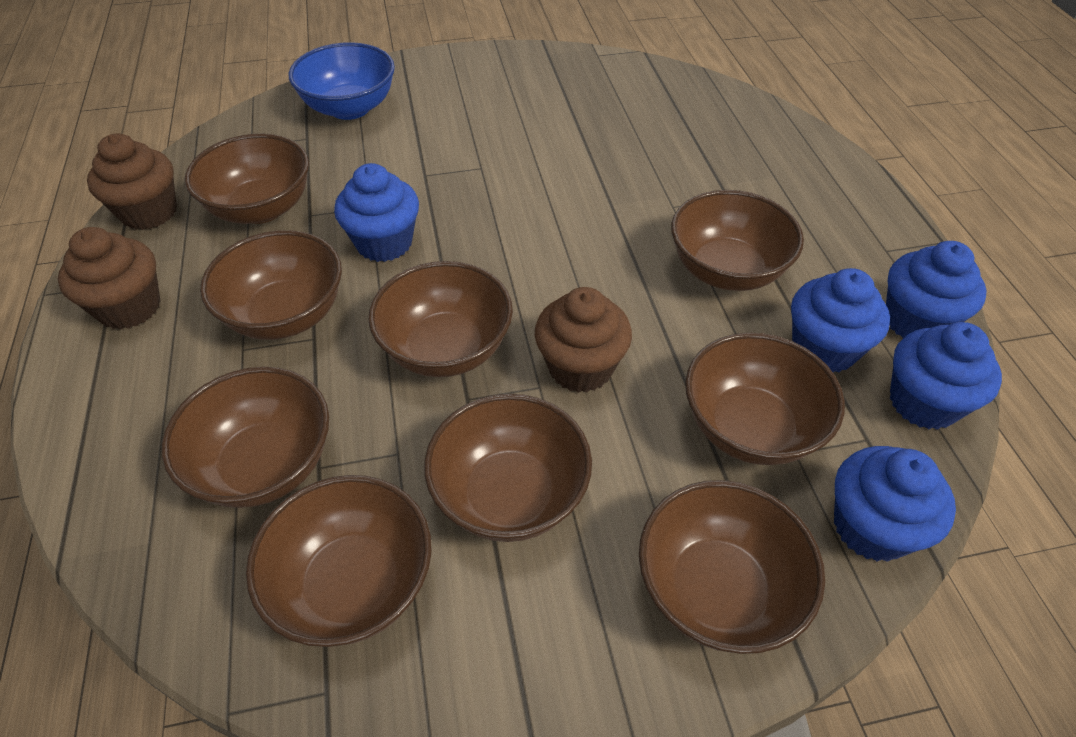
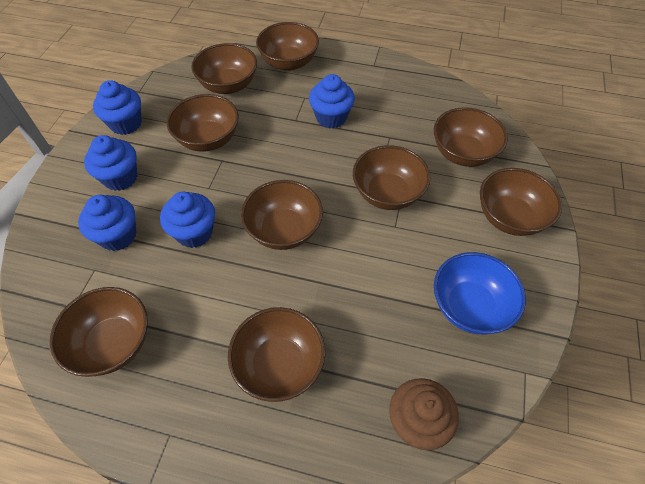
brown cupcake: [58,227,161,330] [87,133,177,230] [535,287,632,393] = 3 -> [389,378,459,450] = 1

